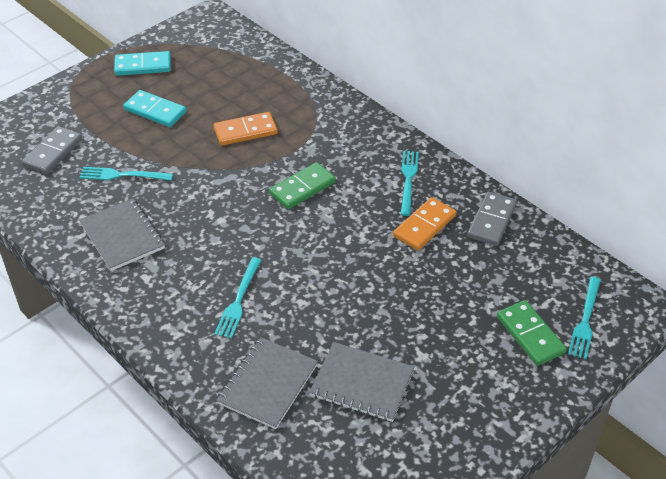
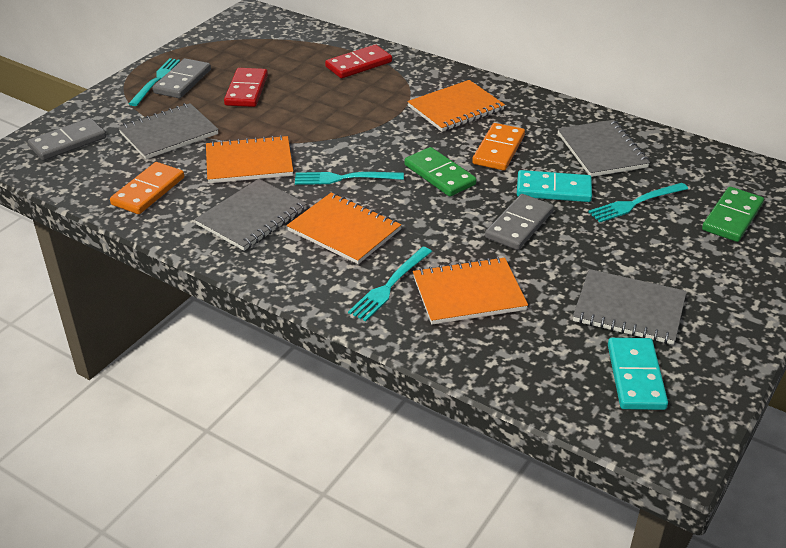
grey domino: [22,126,82,174] [467,191,517,246] = 2 -> [28,118,106,161] [153,58,211,98] [485,194,554,250] = 3
grey notebook: [79,198,165,271] [216,337,318,429] [309,342,415,422] = 3 -> [118,103,219,159] [195,179,307,251] [558,120,650,177] [573,269,687,345] = 4
orange notebook: none = 0 -> [206,135,293,183] [287,193,401,264] [407,80,505,132] [413,257,528,325] = 4
red domino: none = 0 -> [224,68,268,107] [325,45,392,78] = 2

